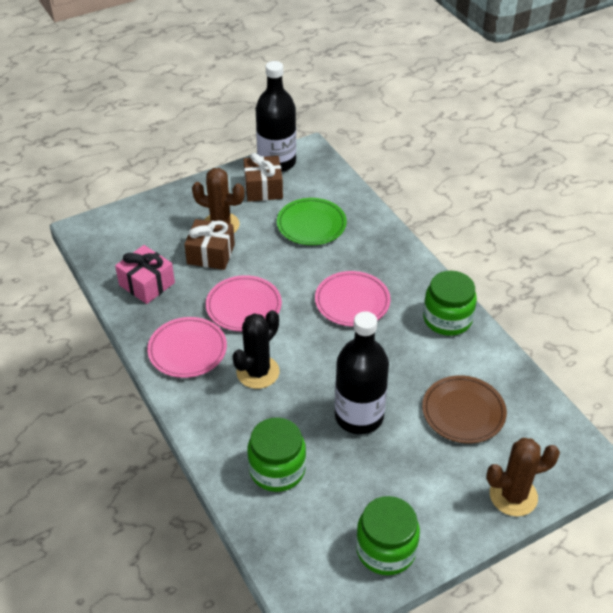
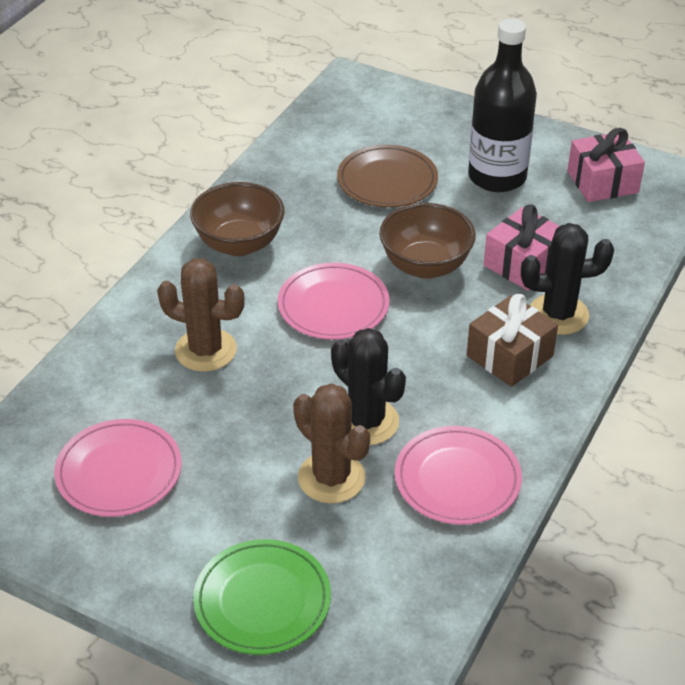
black bottle: [256,61,296,172] [335,311,389,435] = 2 -> [468,19,537,192] = 1
black cactus: [232,310,280,389] = 1 -> [331,328,406,445] [521,223,614,335] = 2
brown bowl: none = 0 -> [190,182,285,256] [379,203,476,279] = 2
brown gift: [184,219,235,270] [244,153,283,202] = 2 -> [467,294,558,387] = 1
green jar: [247,417,306,492] [356,496,420,575] [423,271,477,336] = 3 -> none = 0
pink gift: [115,245,175,304] = 1 -> [484,204,559,291] [567,128,645,202] = 2

